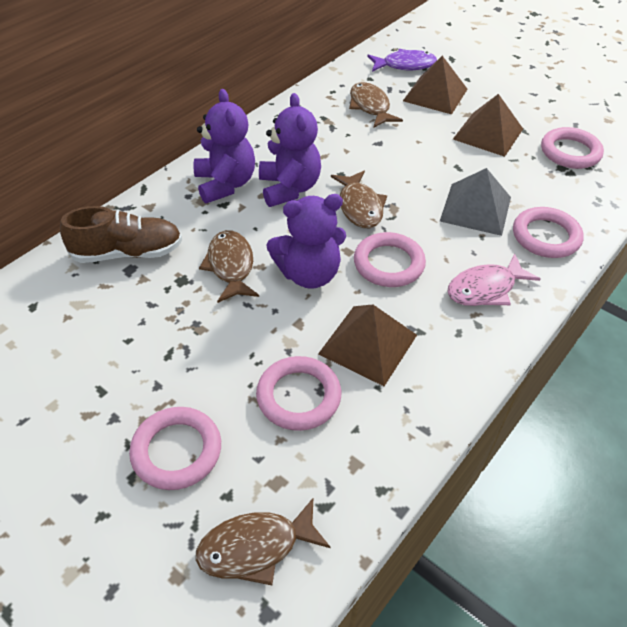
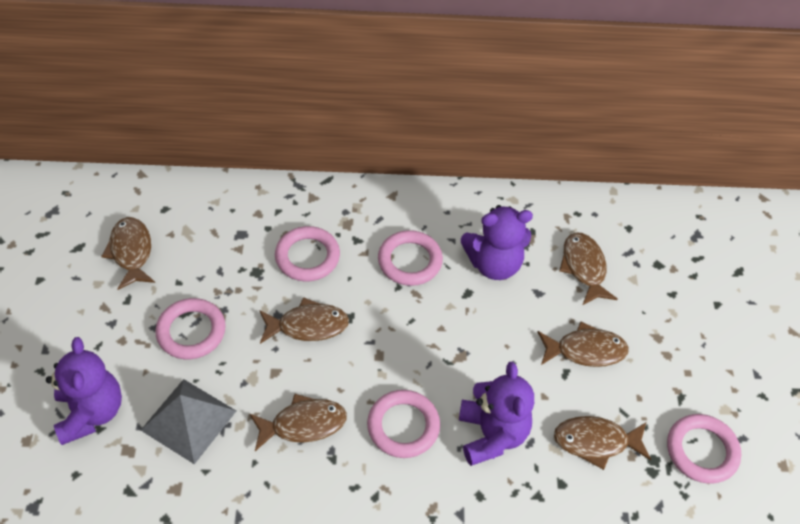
brown fish: [195,498,331,585] [199,230,259,303] [331,171,387,228] [349,82,403,128] = 4 -> [101,217,155,290] [250,394,347,451] [259,297,349,344] [538,321,629,367] [554,416,651,470] [559,232,618,305] = 6
brown pyramid: [318,305,417,386] [403,56,467,115] [453,94,523,157] = 3 -> none = 0
brown shoe: [60,206,182,263] = 1 -> none = 0
pink fish: [448,254,540,306] = 1 -> none = 0
purple fish: [367,49,437,72] = 1 -> none = 0

